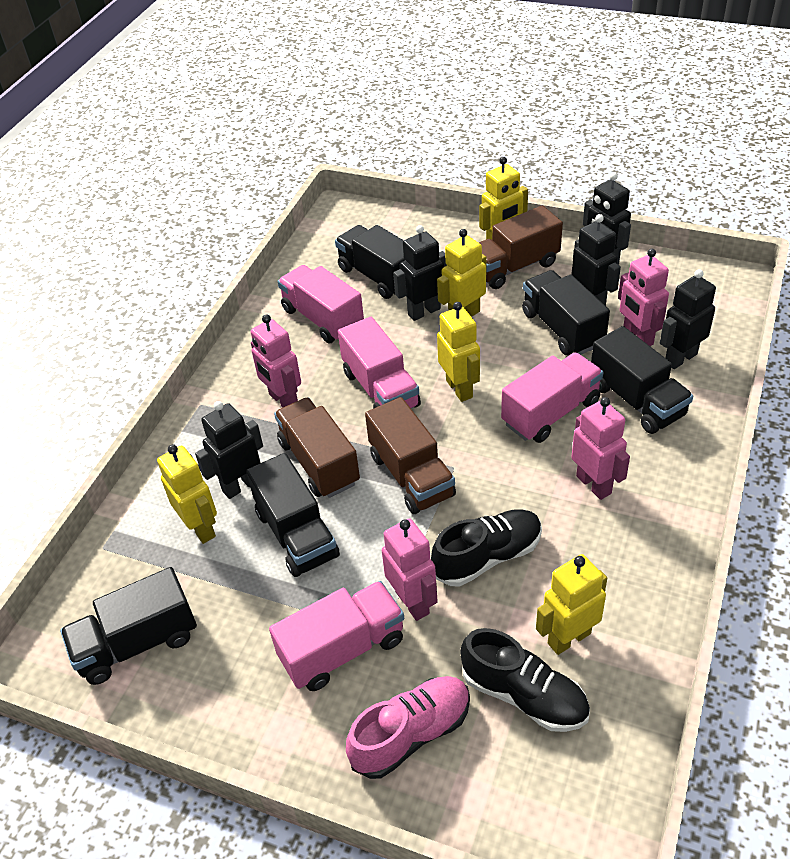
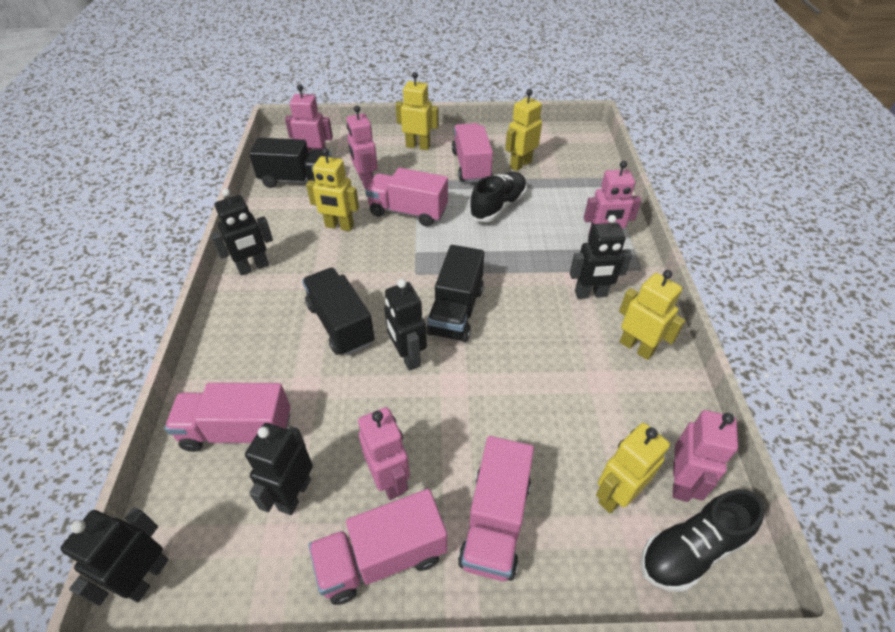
black truck: [60,567,197,685] [246,453,340,577] [335,225,405,299] [522,270,610,355] [591,326,693,434] = 5 -> [249,137,332,188] [302,268,375,356] [426,245,484,342] = 3
brown truck: [274,397,360,498] [365,397,456,514] [479,205,563,289] = 3 -> none = 0
pink robot: [251,315,301,407] [382,518,438,621] [571,397,630,500] [618,249,669,346] = 4 -> [285,84,333,152] [347,105,378,190] [358,407,410,500] [584,161,641,238] [673,410,738,502] = 5
pink shoe: [346,676,470,779] = 1 -> none = 0
pink truck: [269,581,404,691] [277,265,364,343] [338,317,421,409] [501,352,603,443] = 4 -> [165,383,291,452] [308,489,447,605] [365,168,448,227] [452,123,493,183] [458,436,534,581] = 5

